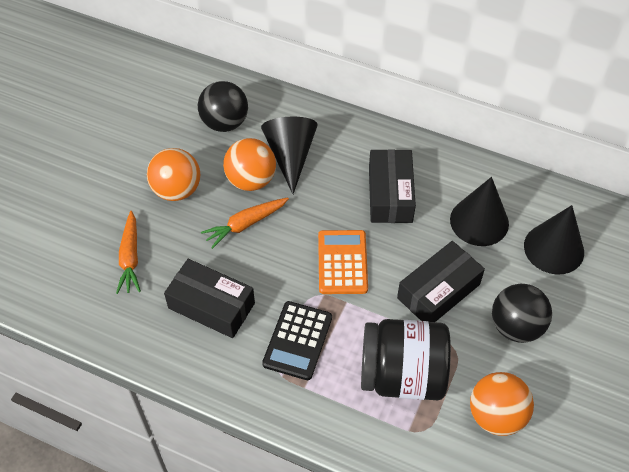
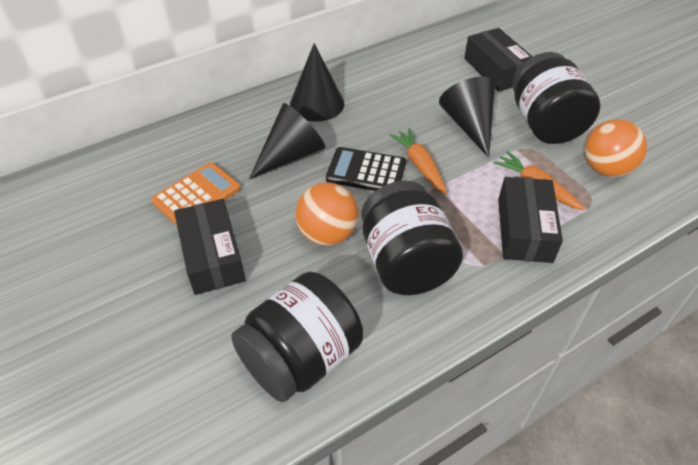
black ball: [198,81,248,132] [492,284,552,343] = 2 -> none = 0
black jar: [361,319,451,400] = 1 -> [231,271,363,402] [361,181,463,295] [513,52,601,144] = 3
orange ball: [147,148,200,201] [223,138,276,191] [470,372,534,436] = 3 -> [295,182,359,245] [585,119,647,177] = 2

